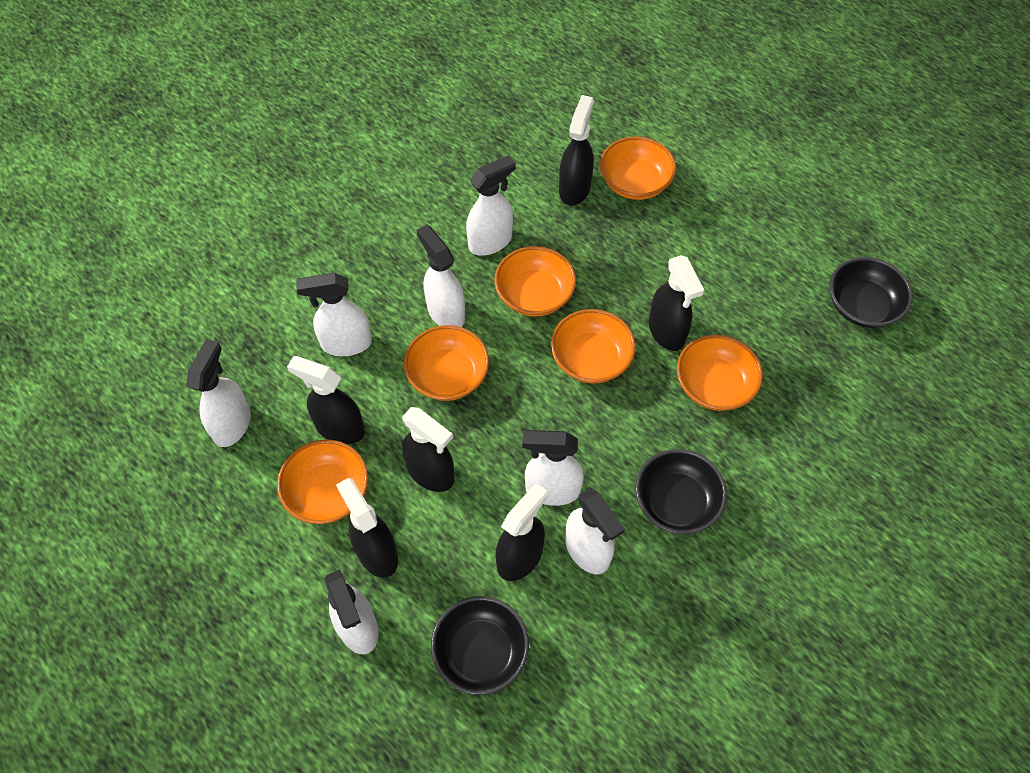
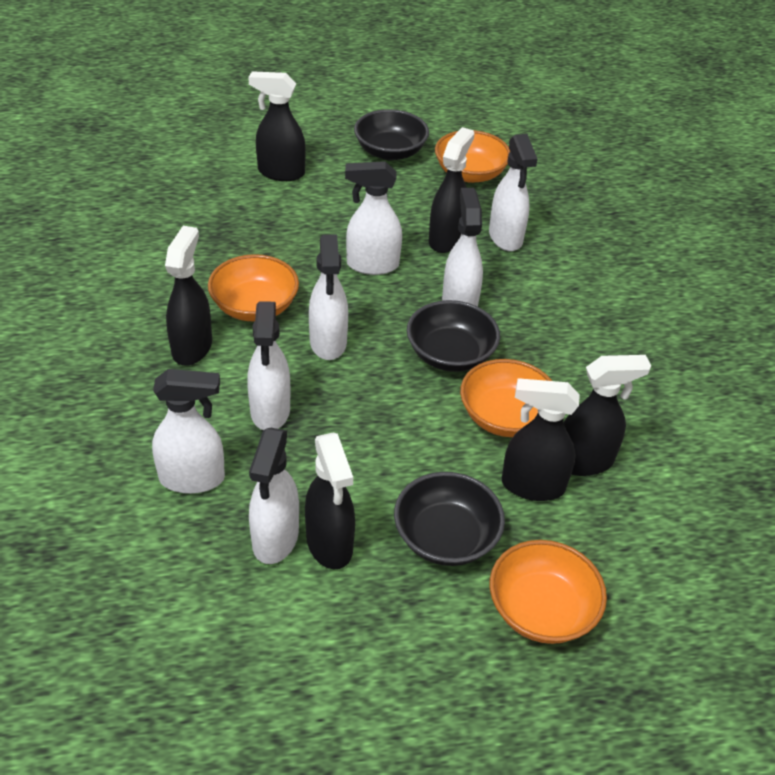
orange bowl: [277,440,368,524] [404,325,489,401] [494,246,576,316] [551,309,636,384] [600,136,676,200] [677,335,763,411] = 6 -> [208,254,299,321] [435,130,510,183] [460,359,552,437] [490,540,607,644] = 4

